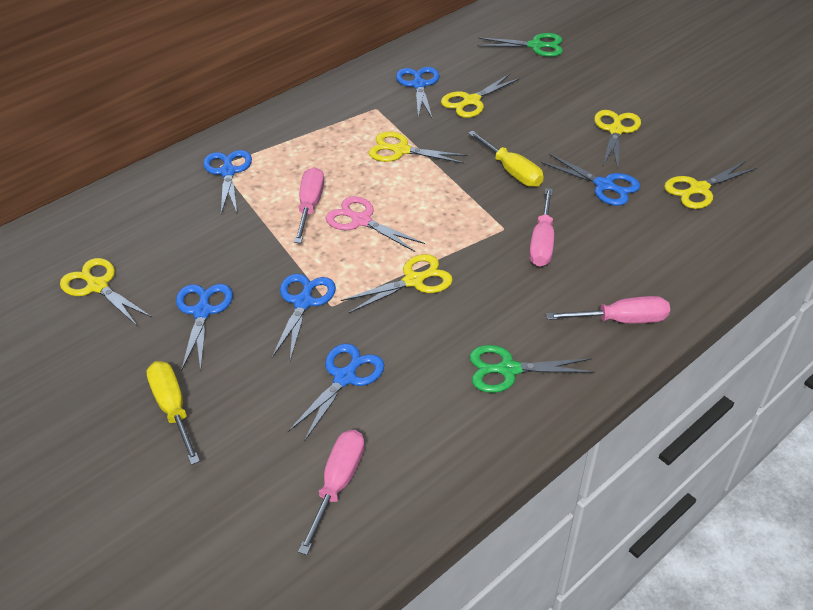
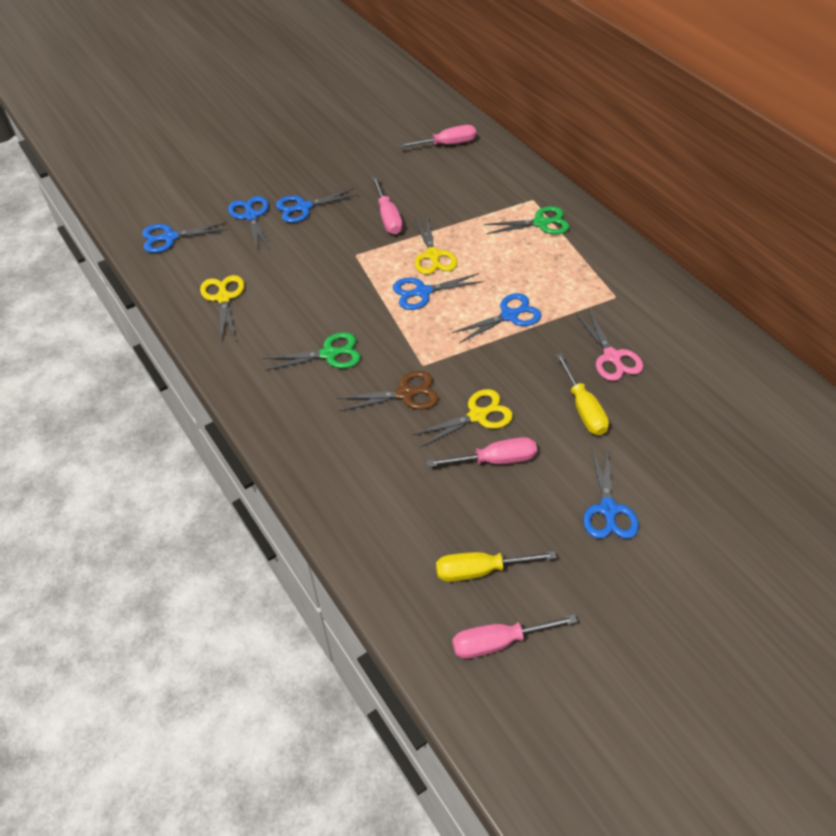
brown scissors: none = 0 -> [337,371,439,411] = 1
yellow scissors: [60,258,152,327] [341,254,453,313] [369,131,468,164] [441,74,520,118] [594,110,641,169] [664,161,757,209] = 6 -> [200,275,245,341] [413,389,513,447] [415,217,458,274] = 3

